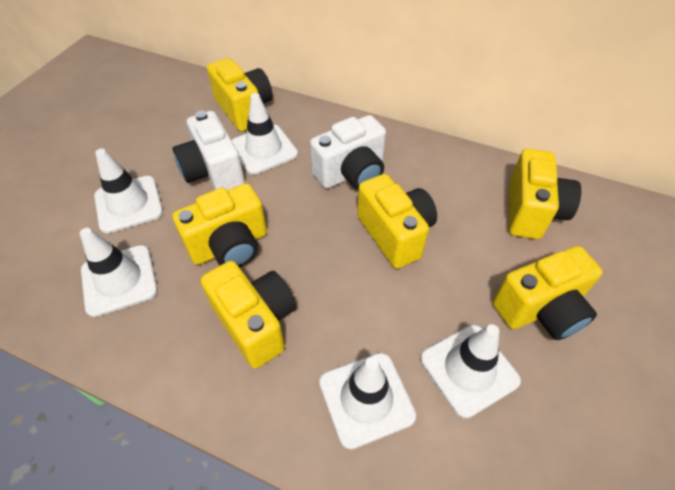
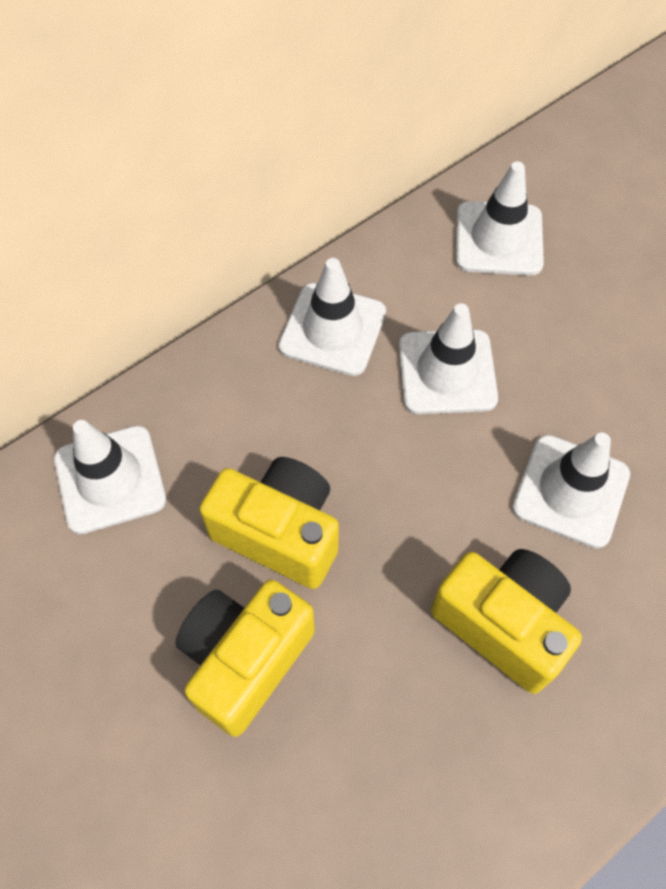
white camera: [173,111,245,190] [310,115,386,190] = 2 -> none = 0
yellow camera: [172,183,267,267] [201,261,296,369] [207,58,273,132] [357,174,437,269] [493,246,603,340] [509,149,581,239] = 6 -> [175,579,315,737] [199,457,339,589] [431,549,582,694] = 3

